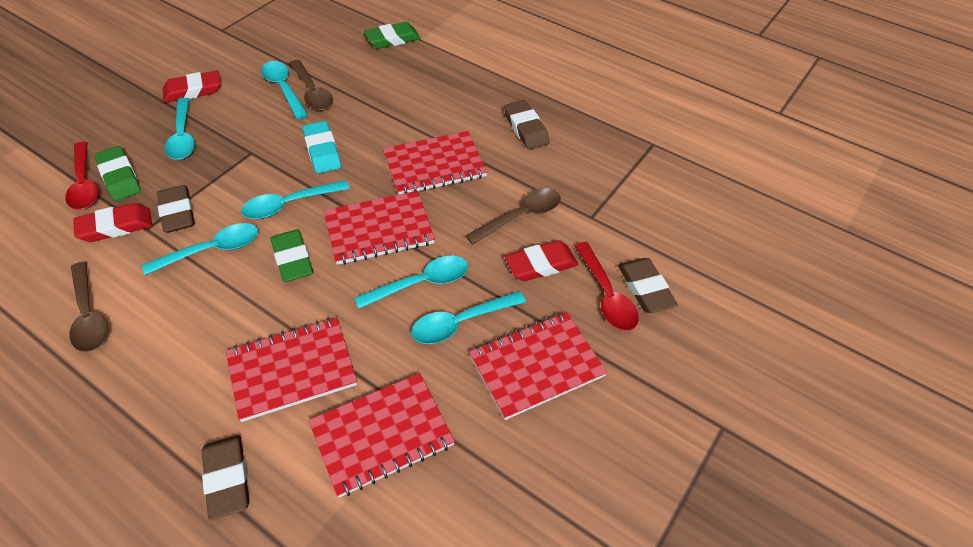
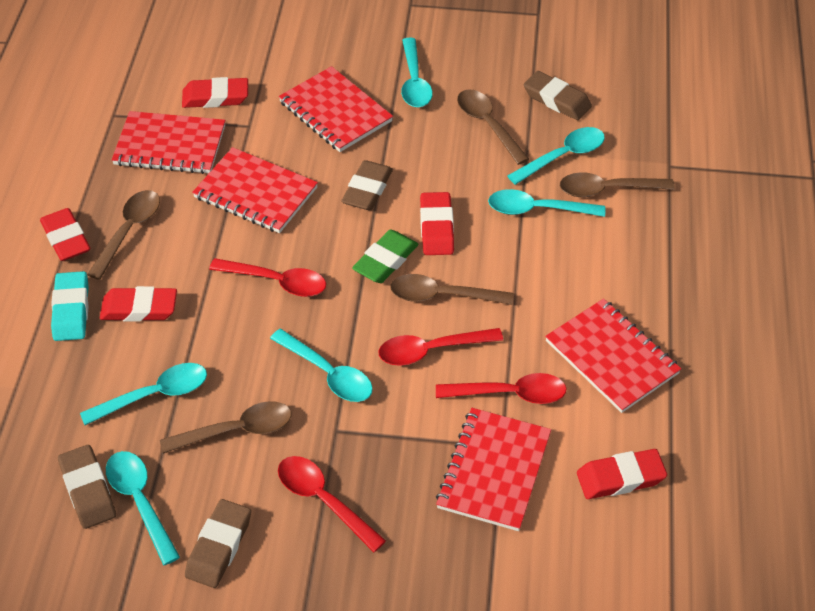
brown spoon: [70,261,108,352] [289,60,333,110] [465,188,561,245] = 3 -> [87,190,160,280] [160,401,292,454] [390,274,513,305] [457,90,529,165] [560,172,675,197] = 5
green eraser: [95,146,141,201] [270,230,313,282] [364,22,421,49] = 3 -> [352,230,419,283] = 1
red eraser: [73,203,152,242] [163,70,221,103] [505,241,578,281] = 3 -> [40,208,90,261] [100,286,177,322] [182,77,248,108] [420,192,454,255] [577,449,667,499] = 5
red spoon: [65,142,99,210] [575,242,639,331] = 2 -> [209,258,326,297] [278,456,386,552] [379,328,503,366] [436,373,567,404] = 4

